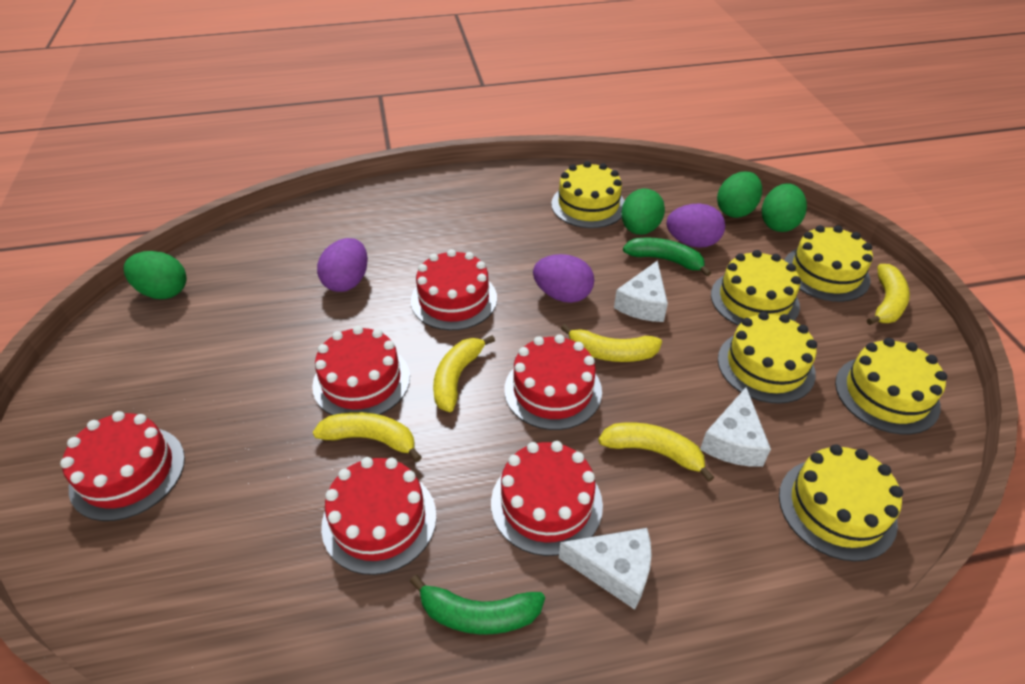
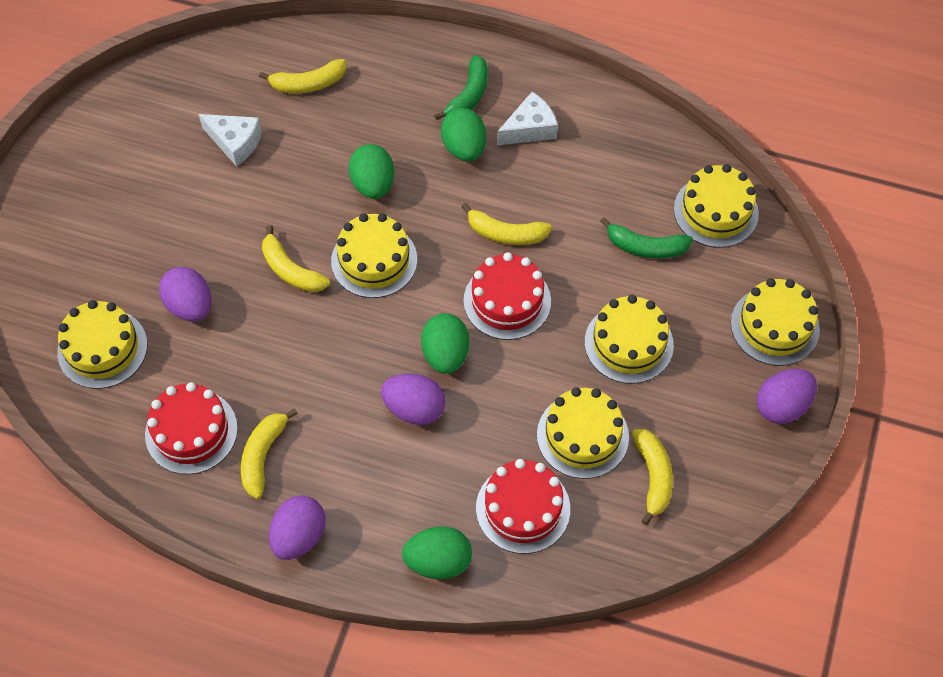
purple egg: [317,238,368,292] [533,254,594,303] [666,204,725,248] = 3 -> [159,267,211,322] [269,495,326,560] [381,374,445,425] [757,368,817,424] = 4
red cake: [60,411,185,521] [312,326,410,415] [321,457,437,575] [411,249,497,330] [491,441,603,556] [504,334,602,430] = 6 -> [145,382,238,474] [464,252,551,340] [476,459,570,554] = 3
white cheese: [559,528,652,610] [614,260,668,322] [700,387,771,467] = 3 -> [198,114,262,167] [497,92,558,145] = 2

